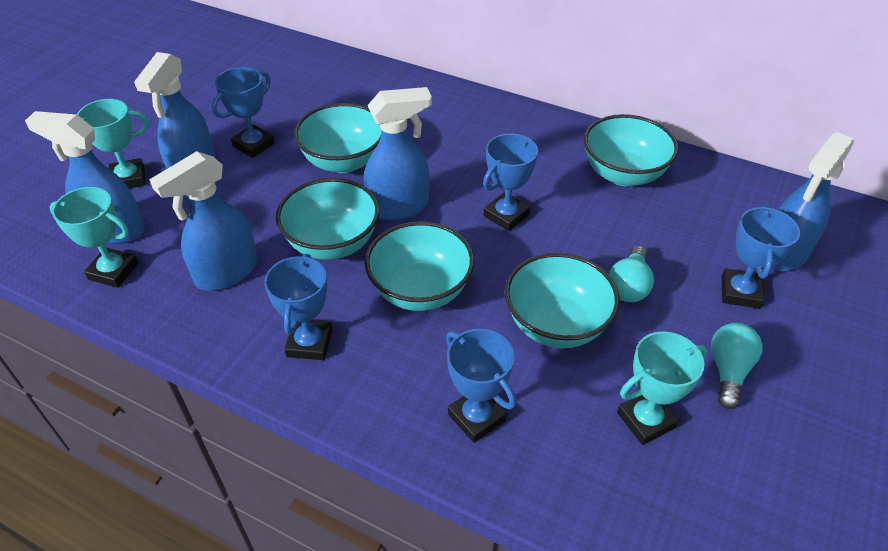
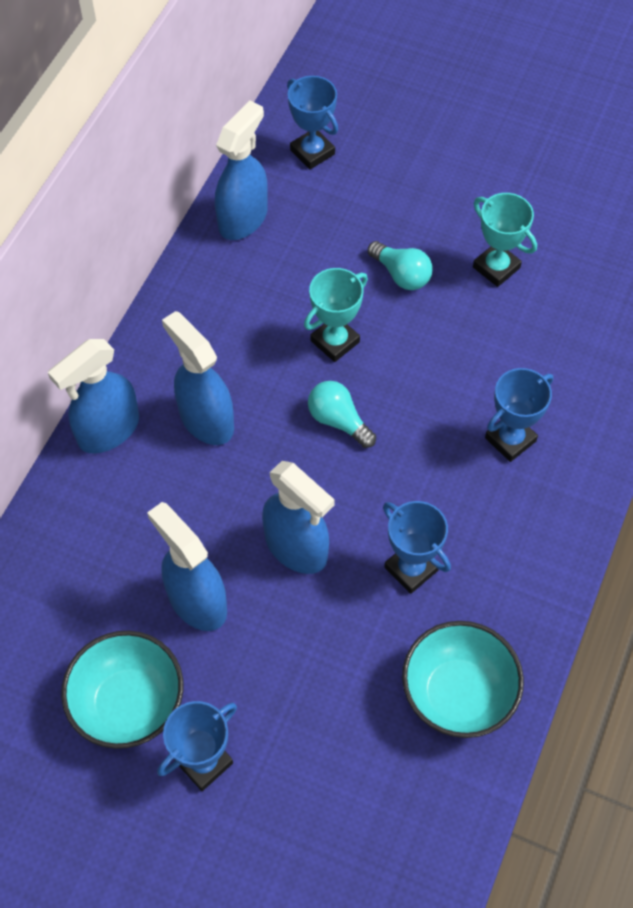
blue trophy: [212,67,275,158] [264,254,332,360] [446,329,516,443] [483,134,538,231] [721,206,800,309] = 5 -> [157,701,237,791] [287,76,338,169] [383,501,451,594] [485,368,553,462] = 4
turquoise bowl: [276,178,380,260] [294,103,381,173] [365,221,474,311] [505,253,620,348] [584,114,679,186] = 5 -> [61,631,183,749] [402,621,524,738] = 2
turquoise trophy: [50,187,139,288] [77,99,149,188] [617,332,707,445] = 3 -> [304,268,368,362] [473,193,537,287] = 2

